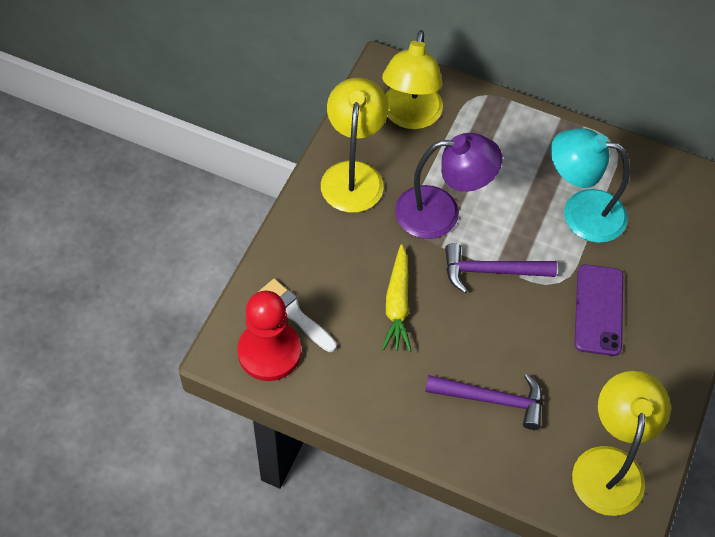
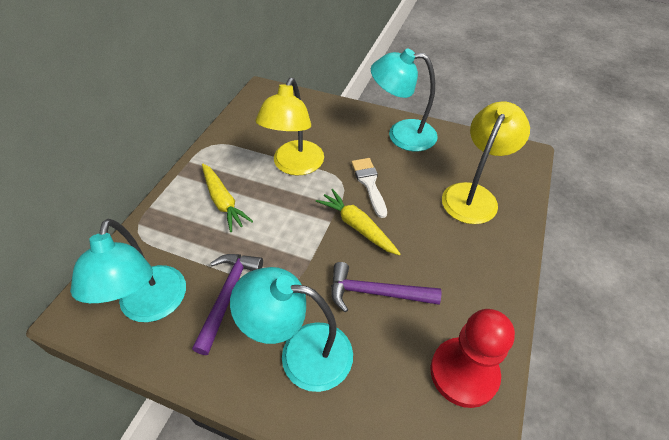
purple lamp: [395,133,502,239] = 1 -> none = 0
purple phone: [575,264,623,356] = 1 -> none = 0
turquoise lamp: [551,128,630,243] = 1 -> [70,219,186,322] [230,267,353,392] [371,48,438,151] = 3
yellow carrot: [382,244,411,352] = 1 -> [202,164,253,232] [316,189,400,255] = 2
yellow lamp: [321,78,389,213] [382,30,443,129] [572,371,671,516] = 3 -> [255,78,324,176] [442,101,530,224] = 2

